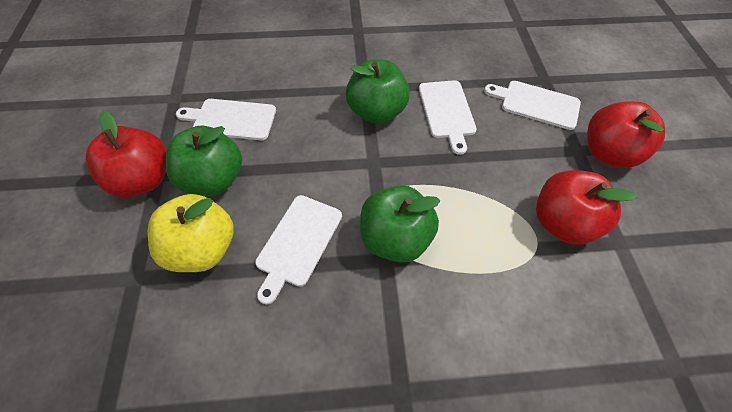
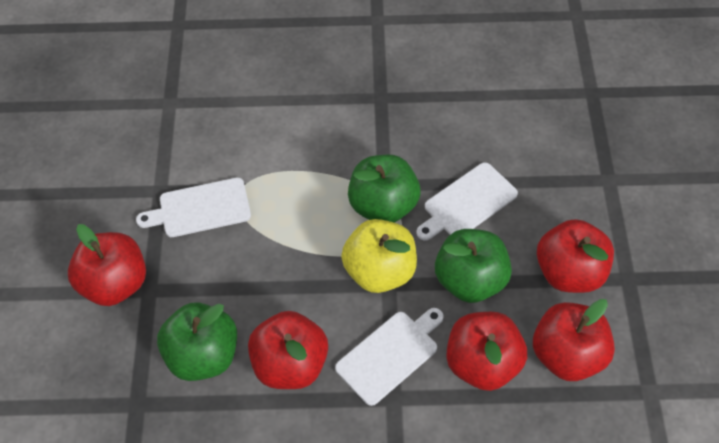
red apple: [85,110,167,197] [536,170,637,244] [587,101,665,168] = 3 -> [68,224,146,306] [248,311,328,389] [446,312,527,391] [533,299,615,381] [537,219,614,293] = 5
white cutting board: [176,99,276,140] [255,195,342,305] [419,80,477,155] [484,81,581,130] = 4 -> [136,178,251,237] [335,308,444,406] [416,162,518,241] = 3

